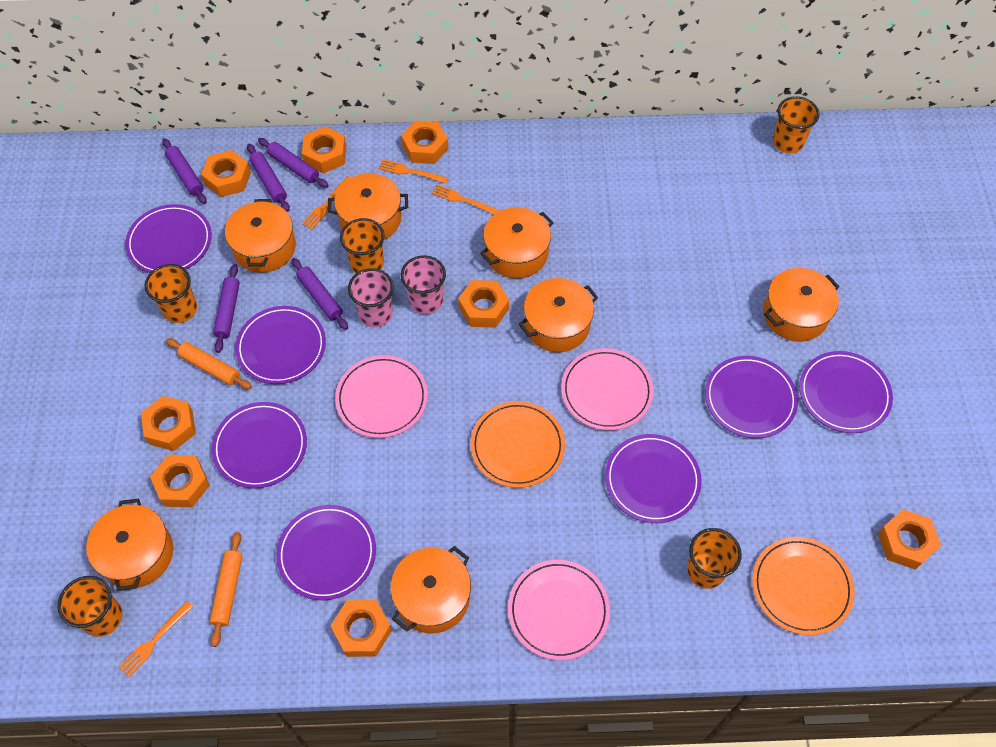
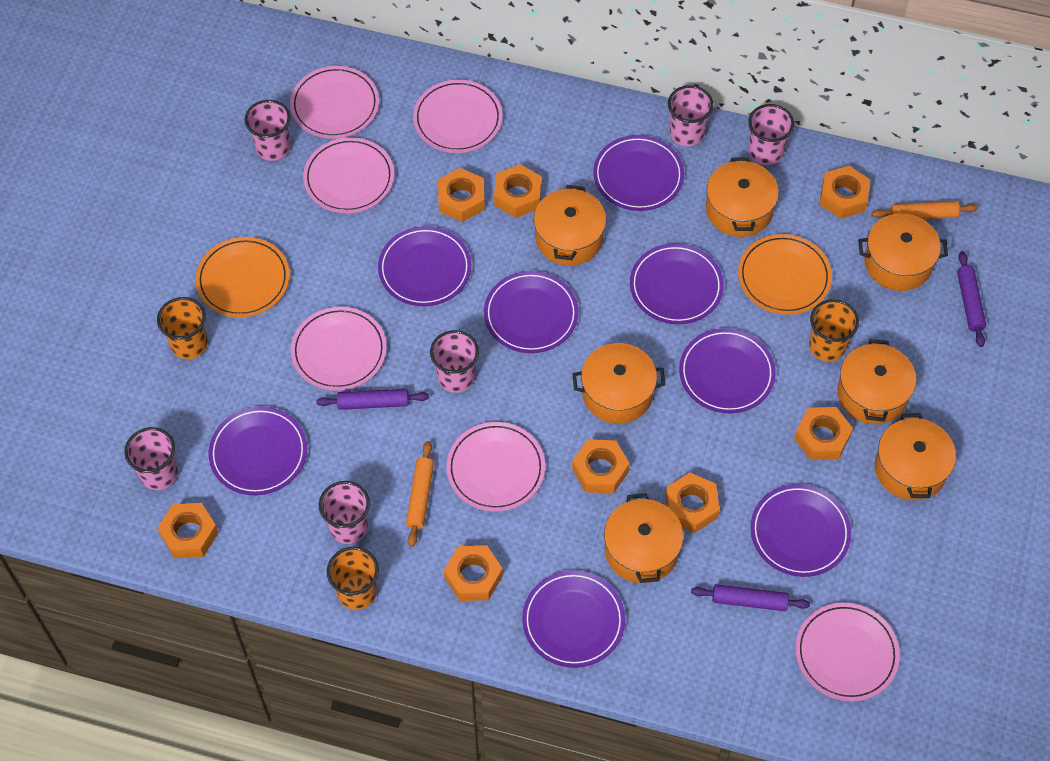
orange cup: [57,576,123,637] [145,264,197,323] [340,218,385,273] [687,528,742,589] [773,96,819,154] = 5 -> [157,297,208,359] [327,547,379,610] [809,299,859,362] = 3
orange fork: [119,601,193,677] [302,176,351,230] [378,159,448,184] [432,184,500,214] = 4 -> none = 0
pink cup: [348,268,394,327] [401,255,446,314] = 2 -> [124,427,178,490] [245,100,291,161] [319,481,370,544] [430,330,479,393] [668,85,713,146] [748,104,794,165] = 6
pink plate: [335,355,428,438] [508,560,610,660] [561,348,653,430] = 3 -> [290,66,379,139] [291,307,387,391] [303,137,394,213] [413,80,502,153] [446,422,545,512] [795,603,900,701] = 6
purple plate: [125,204,212,273] [212,402,307,489] [235,306,326,384] [276,505,376,600] [605,434,702,523] [705,356,798,438] [799,351,893,433] = 7 -> [209,407,307,495] [378,226,471,306] [484,271,578,353] [522,571,625,668] [593,135,684,211] [630,243,724,324] [679,328,776,414] [750,484,851,577] = 8
purple rolling pin: [162,138,207,204] [213,264,240,353] [247,143,290,212] [258,138,329,188] [292,258,348,330] = 5 -> [316,389,429,410] [691,584,810,611] [957,251,986,347] = 3

